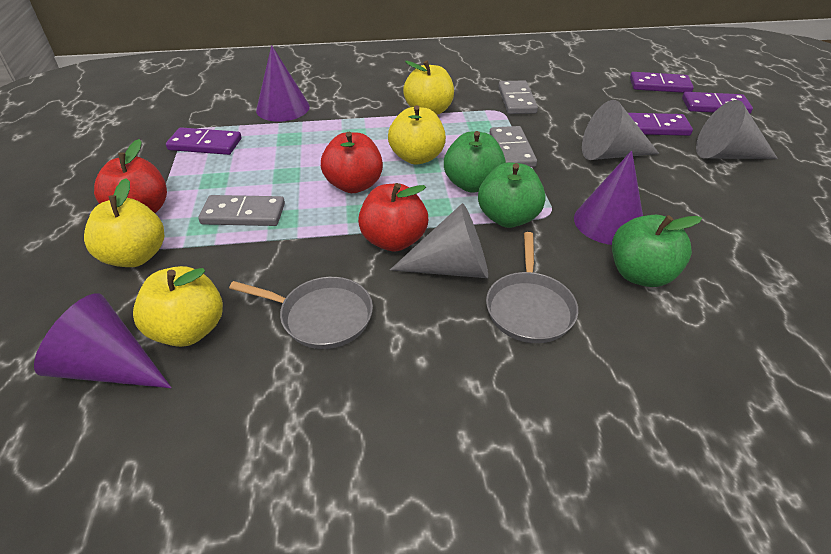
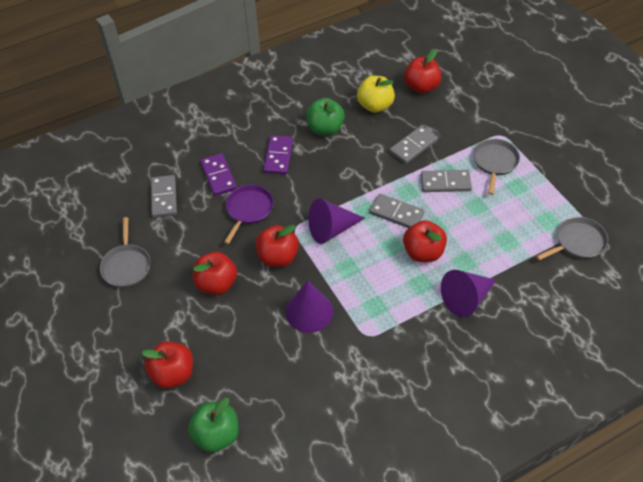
green apple: [444,131,506,193] [478,162,546,228] [612,215,702,287] = 3 -> [188,398,239,452] [306,98,345,136] = 2
grey cone: [390,203,488,278] [582,100,660,160] [696,100,778,159] = 3 -> none = 0
grey domino: [198,195,285,226] [489,126,537,167] [498,80,538,114] = 3 -> [151,175,177,218] [369,194,424,228] [390,126,438,164] [421,170,472,192] = 4
grey pan: [229,277,373,349] [486,232,578,343] = 2 -> [100,217,151,288] [473,139,520,195] [536,217,608,260] = 3
purple domino: [166,127,242,155] [628,113,693,136] [630,72,694,93] [682,92,753,113] = 4 -> [200,153,237,196] [263,135,293,175] = 2
purple pan: none = 0 -> [224,185,274,244] = 1
red apple: [94,139,167,213] [321,132,383,193] [358,183,428,252] = 3 -> [142,341,193,389] [193,252,237,295] [255,225,299,267] [403,220,447,262] [404,50,442,93] = 5
yellow apple: [84,178,164,267] [133,266,223,347] [388,105,446,165] [403,61,454,115] = 4 -> [357,76,395,113] = 1

